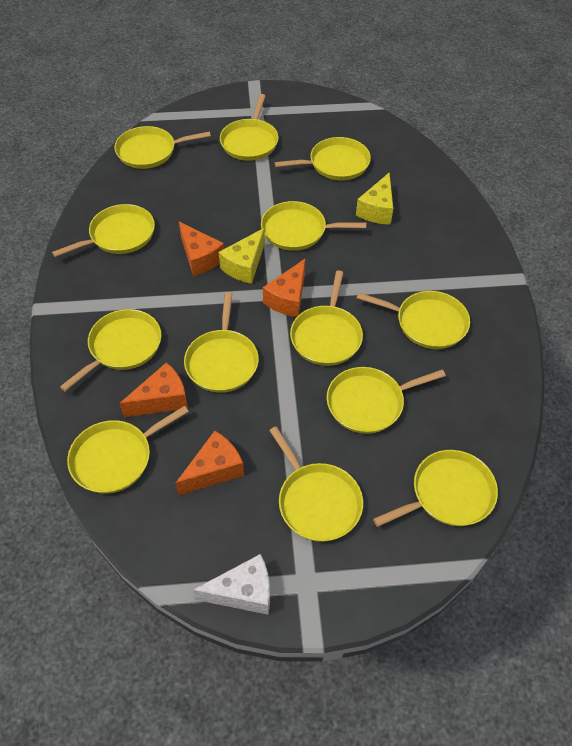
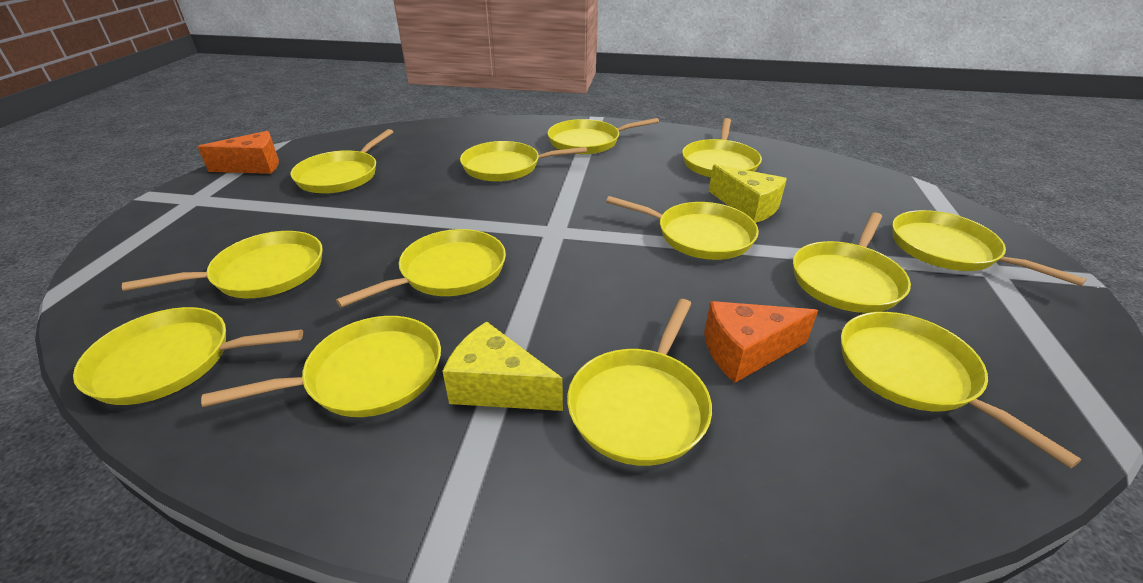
orange cheese: [119,362,188,417] [176,431,244,495] [179,222,224,276] [263,258,306,317] = 4 -> [198,131,279,174] [704,301,818,383] = 2
white cheese: [193,554,270,615] = 1 -> none = 0

